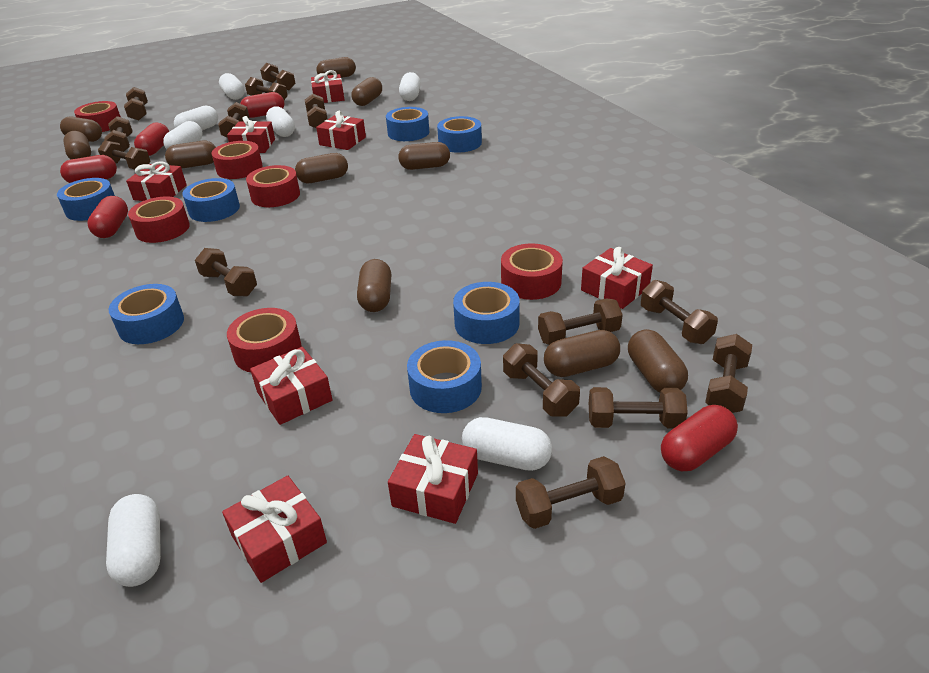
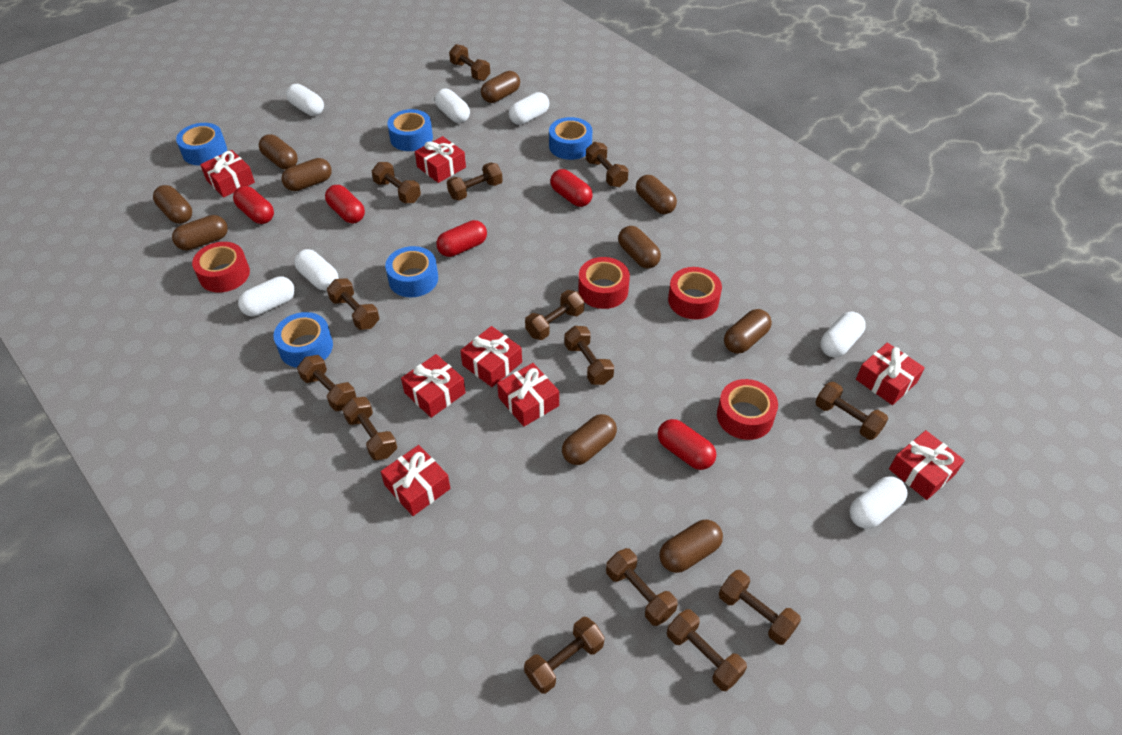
blue tape: [57,178,115,221] [109,284,184,344] [183,178,240,222] [386,107,429,141] [407,340,482,413] [437,116,482,152] [453,282,520,344] = 7 -> [176,123,227,166] [273,312,333,368] [385,246,438,297] [387,109,433,151] [549,117,592,160] = 5
red tape: [74,101,121,132] [128,197,190,243] [211,141,263,179] [227,308,302,372] [246,165,300,207] [501,243,563,300] = 6 -> [192,242,250,293] [578,257,630,309] [668,267,722,320] [717,379,778,440] = 4

